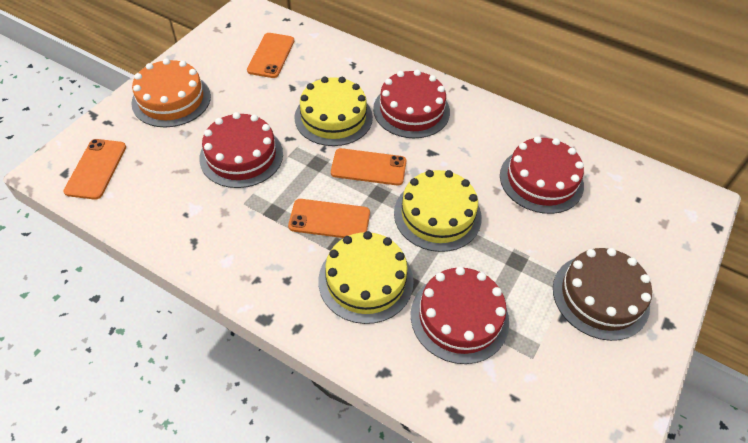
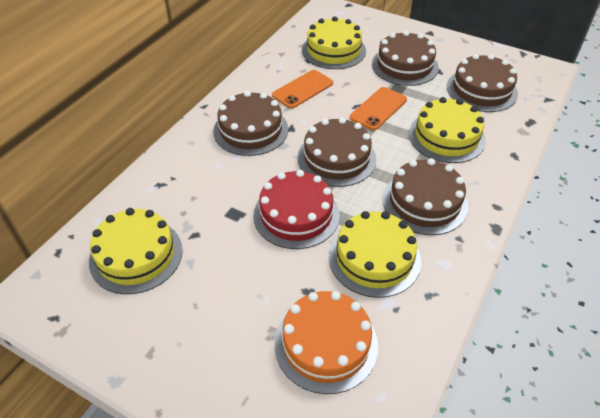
brown cake: [553,248,652,341] = 1 -> [213,91,288,156] [298,117,376,187] [372,31,439,86] [383,158,468,235] [447,54,518,112] = 5
orange phone: [64,139,126,200] [247,33,294,78] [288,199,370,238] [331,148,406,186] = 4 -> [272,70,333,109] [350,87,407,130] = 2
red cake: [199,112,283,188] [373,70,450,138] [411,267,509,364] [500,136,584,214] = 4 -> [253,170,340,249] = 1
yellow cake: [294,77,373,146] [318,231,414,324] [394,170,482,252] = 3 -> [89,208,183,294] [302,17,366,69] [329,211,421,298] [409,97,486,163] = 4

